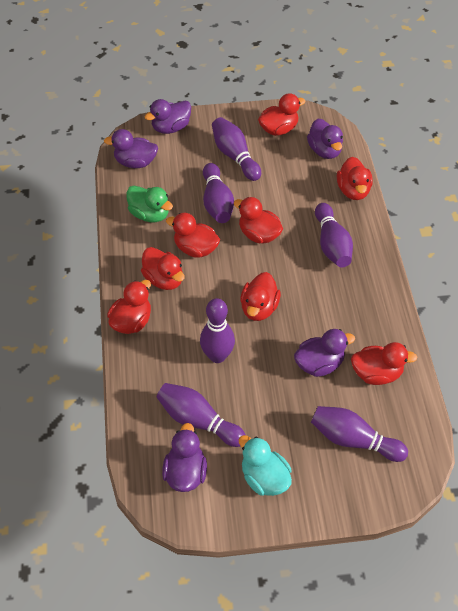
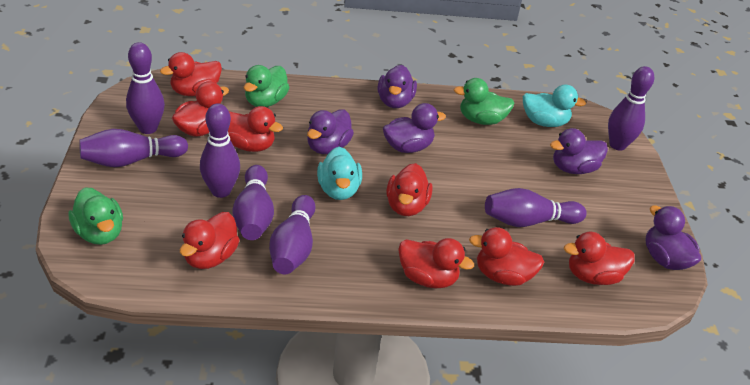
green duck: [126,186,173,222] = 1 -> [68,187,123,245] [244,65,289,107] [454,78,514,125] = 3
purple bowling pin: [157,383,245,447] [200,298,235,363] [203,163,234,223] [212,117,261,181] [311,406,408,462] [315,203,353,267] = 6 -> [79,129,188,167] [126,42,165,134] [200,103,240,198] [232,165,274,240] [269,195,316,274] [485,188,587,227] [608,66,654,151] = 7
turquoise duck: [239,435,292,496] = 1 -> [317,147,362,200] [523,84,586,127] = 2

